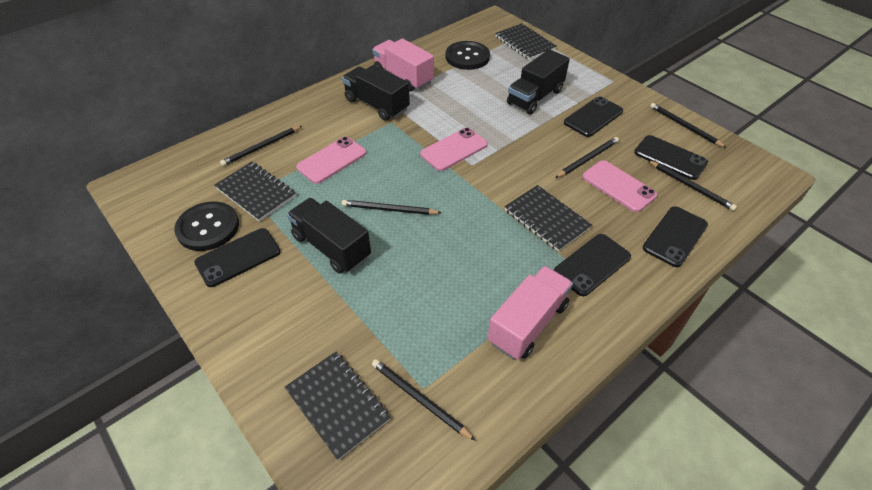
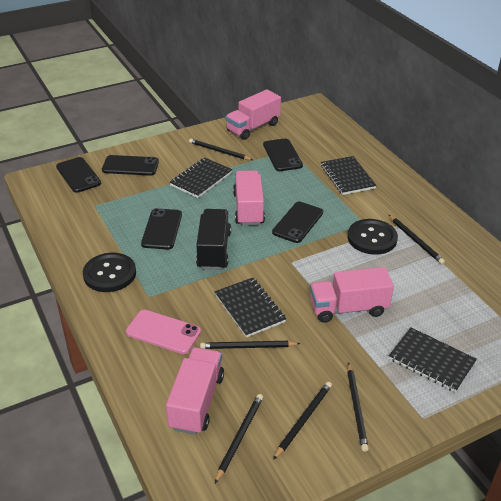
black truck: [287,198,371,274] [342,65,410,121] [507,49,570,114] = 3 -> [196,209,231,270] = 1
pink phone: [296,137,366,184] [420,127,488,171] [582,160,657,212] = 3 -> [126,310,201,354] = 1
pink truck: [372,38,434,92] [488,266,573,360] = 2 -> [166,347,224,435] [226,89,281,140] [233,170,265,226] [310,267,394,323] = 4

